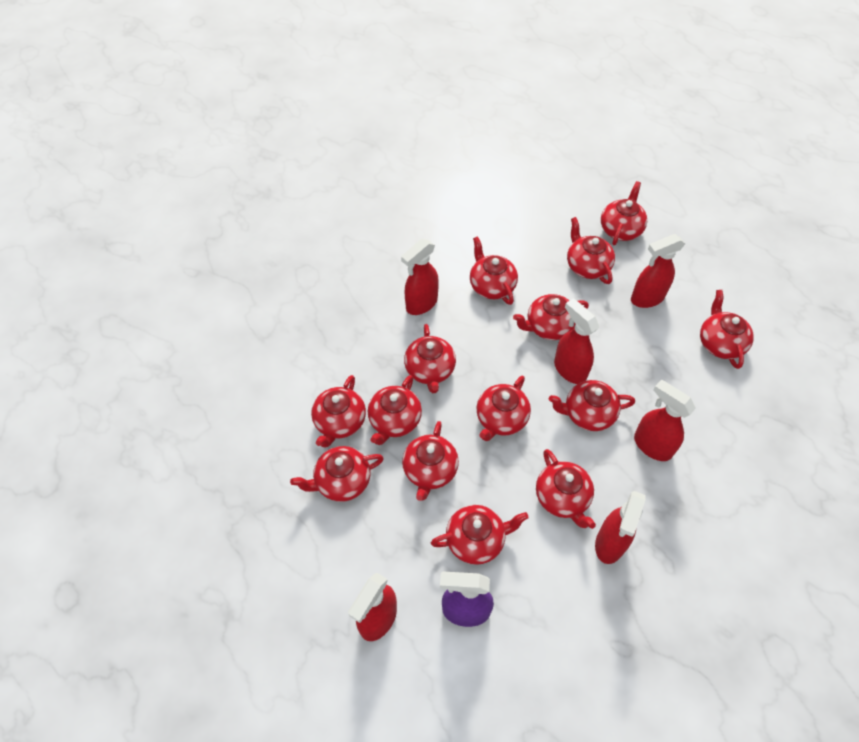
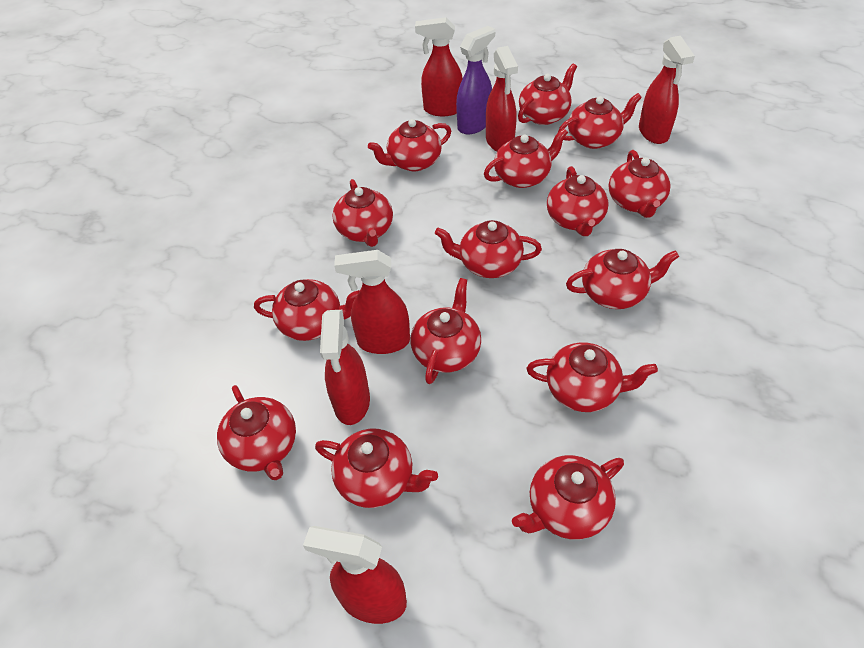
red teapot: [290,446,384,502] [311,375,366,448] [368,375,422,445] [402,421,459,501] [404,324,456,393] [431,505,528,565] [470,236,518,305] [477,375,531,441] [513,294,589,340] [536,449,596,529] [549,380,635,431] [567,217,615,284] [601,181,647,245] [700,290,754,369] = 14 -> [217,385,296,480] [254,279,360,341] [315,429,438,508] [332,179,393,247] [368,119,451,171] [411,278,481,384] [435,220,542,278] [484,128,568,188] [512,455,624,540] [518,63,577,125] [526,342,658,412] [547,166,609,236] [558,93,642,149] [566,249,679,309] [609,150,671,218] = 15

